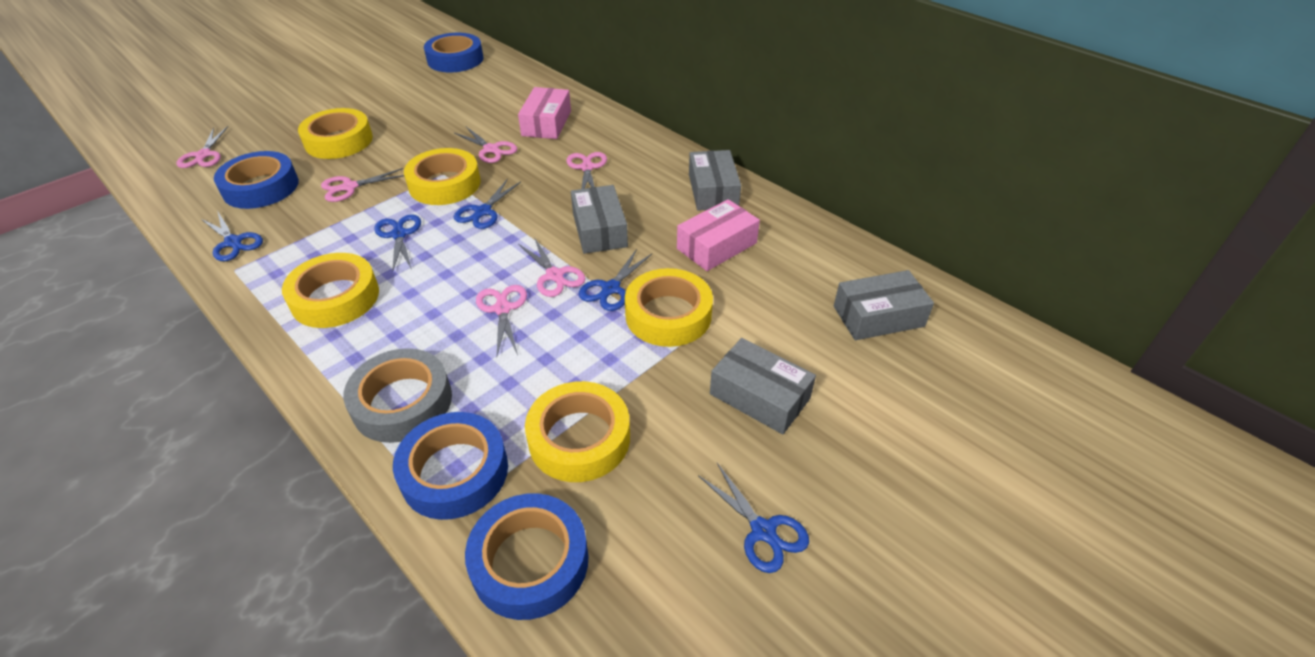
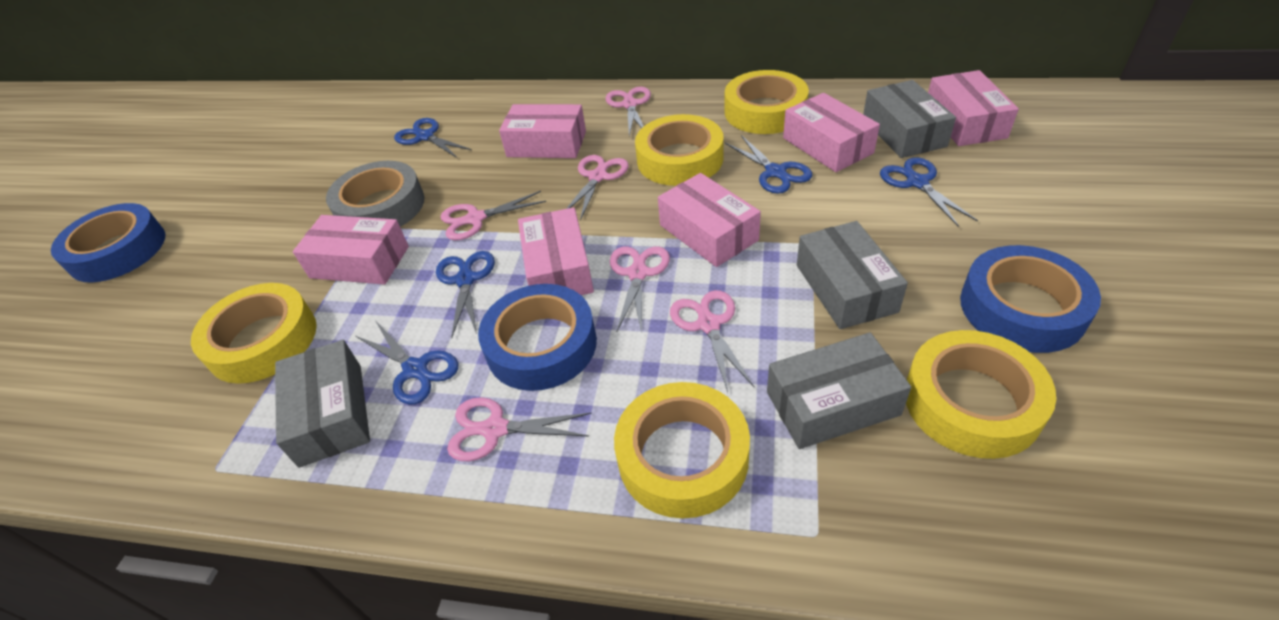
blue tape: [214,151,299,209] [393,412,508,520] [424,33,484,72] [465,493,589,620] = 4 -> [51,203,165,283] [478,284,597,391] [960,245,1101,353] = 3
pink box: [518,87,571,139] [677,199,760,271] = 2 -> [293,215,409,284] [499,104,586,158] [518,207,594,295] [658,173,761,267] [783,93,880,172] [928,70,1019,146] = 6

